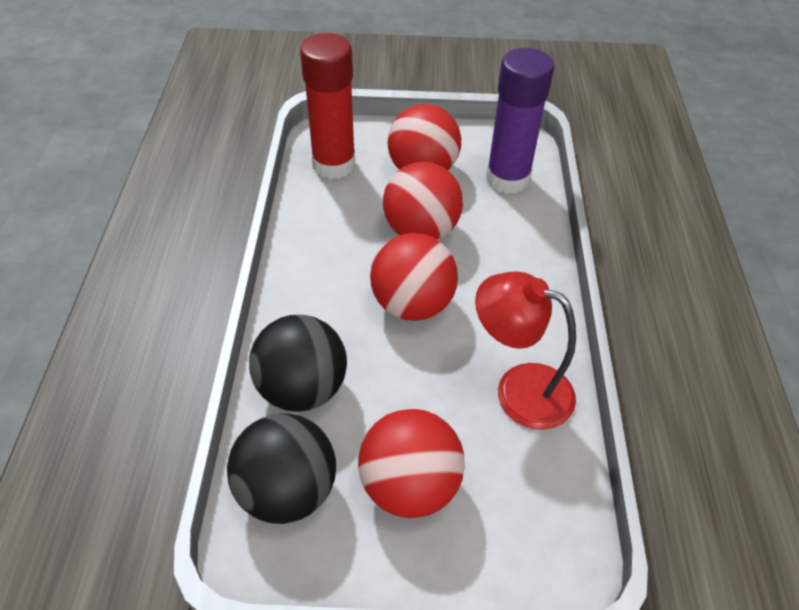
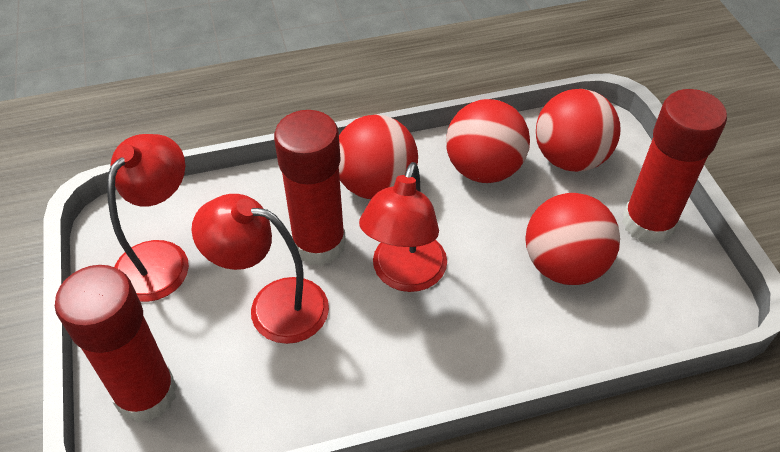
black ball: [227,413,336,524] [249,315,347,412] = 2 -> none = 0
purple glue stick: [486,48,554,194] = 1 -> none = 0
red glue stick: [300,33,356,179] = 1 -> [55,265,177,423] [274,110,346,266] [622,89,727,245] = 3
red lamp: [475,271,576,430] = 1 -> [107,134,189,302] [192,194,329,344] [359,162,447,292] = 3

